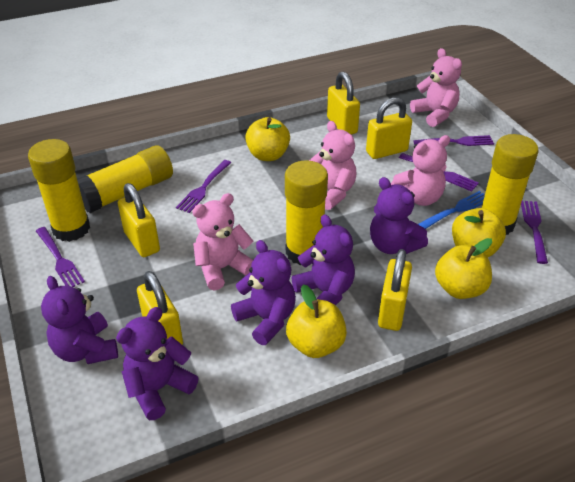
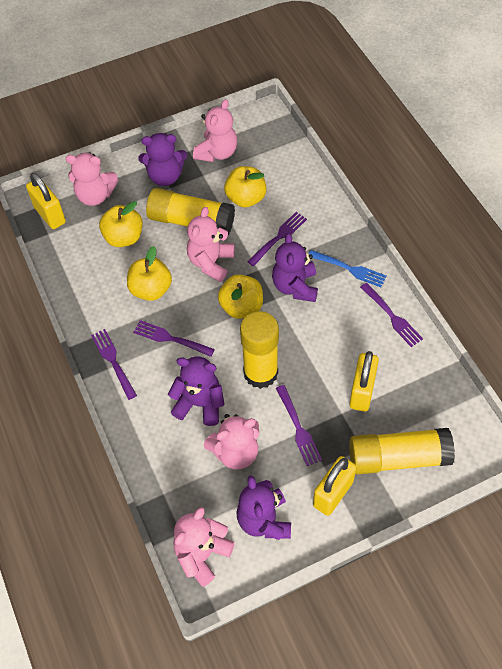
pink teddy bear: [192,193,253,290] [309,121,357,210] [391,135,450,206] [410,48,462,127] = 4 -> [65,152,118,206] [173,507,235,587] [187,207,235,282] [193,99,237,162] [204,414,259,469] = 5
purple teddy bear: [41,276,118,364] [116,307,198,420] [231,240,296,345] [292,214,355,306] [370,177,428,254] = 5 -> [138,133,188,186] [168,356,225,426] [236,475,291,540] [272,233,318,302] = 4
yellow glue stick: [28,139,90,242] [77,145,173,213] [285,160,328,265] [482,134,539,235] = 4 -> [146,188,235,235] [240,311,279,389] [349,428,455,475] = 3
yellow padlock: [118,183,160,257] [137,271,183,345] [327,71,360,134] [366,97,412,159] [378,249,412,331] = 5 -> [26,173,66,229] [313,456,357,516] [349,351,379,412] = 3

